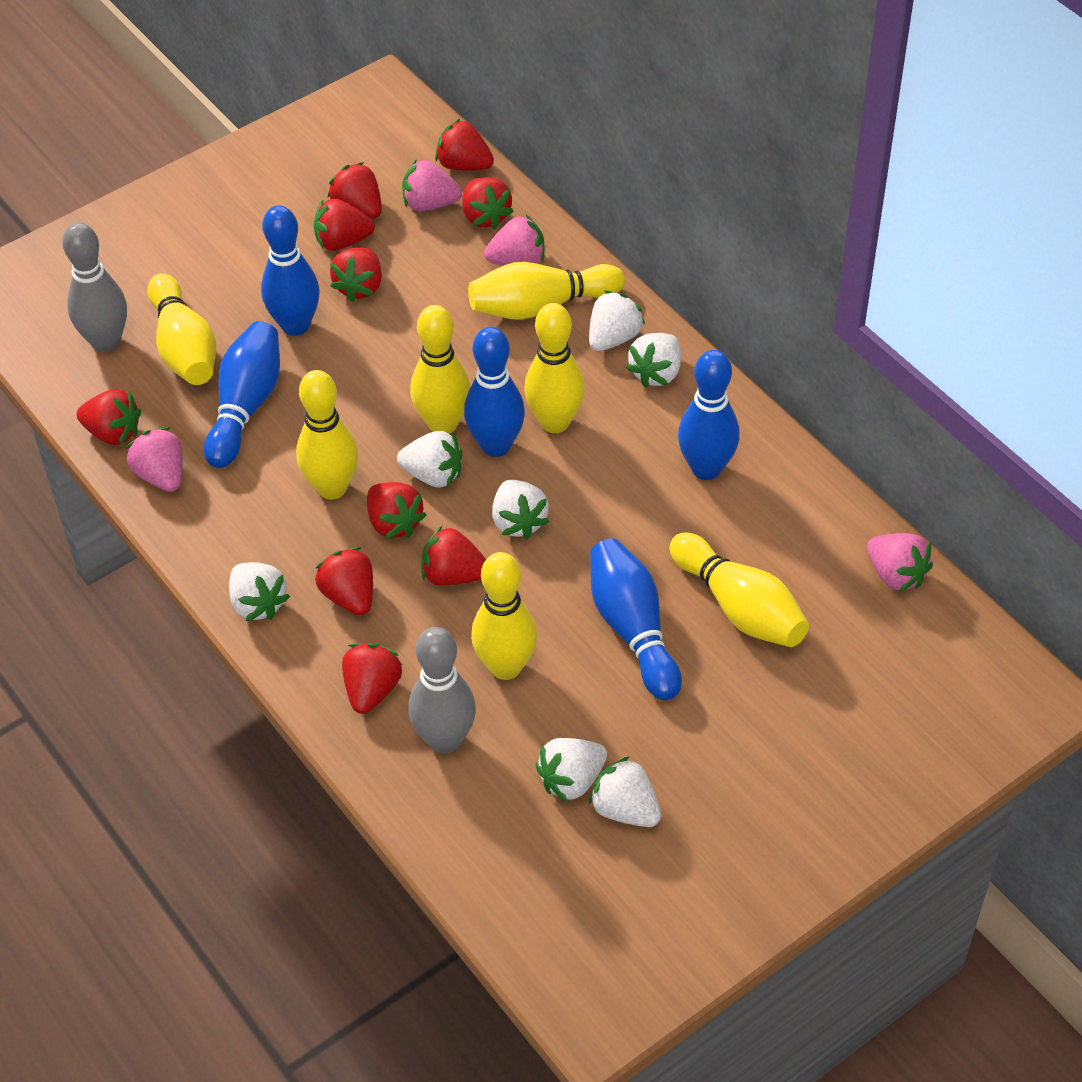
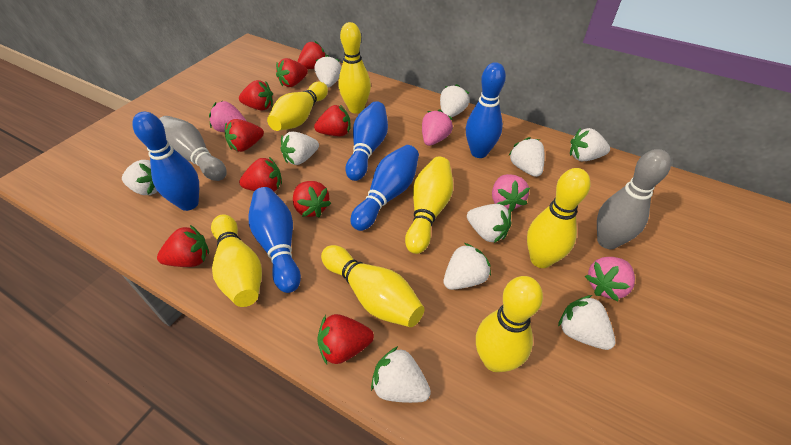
red strawberry: [76,390,141,445] [314,199,375,251] [315,547,373,615] [328,162,382,219] [330,247,382,302] [342,643,403,714] [367,482,426,539] [421,526,486,586] [435,119,494,171] [462,177,514,229] = 10 -> [157,225,209,267] [225,119,264,152] [239,80,273,111] [239,157,282,191] [276,58,308,87] [293,181,331,217] [298,41,326,69] [314,105,350,136] [317,314,374,364] = 9
white strawberry: [229,562,290,621] [397,431,462,487] [492,480,550,539] [536,738,607,803] [589,291,645,351] [589,756,661,827] [626,333,681,387] = 7 -> [122,160,158,195] [280,132,319,165] [315,55,342,87] [371,346,431,403] [440,84,469,117] [444,243,491,290] [467,204,512,243] [508,137,545,177] [558,295,615,350] [570,128,610,161] = 10

